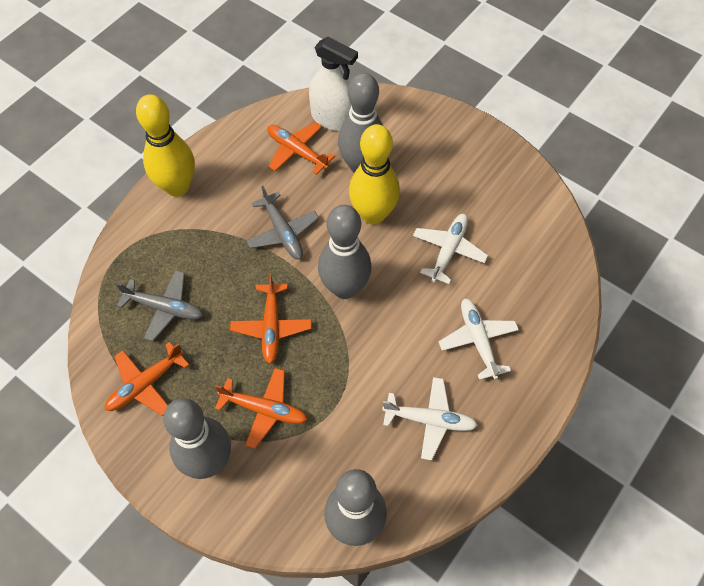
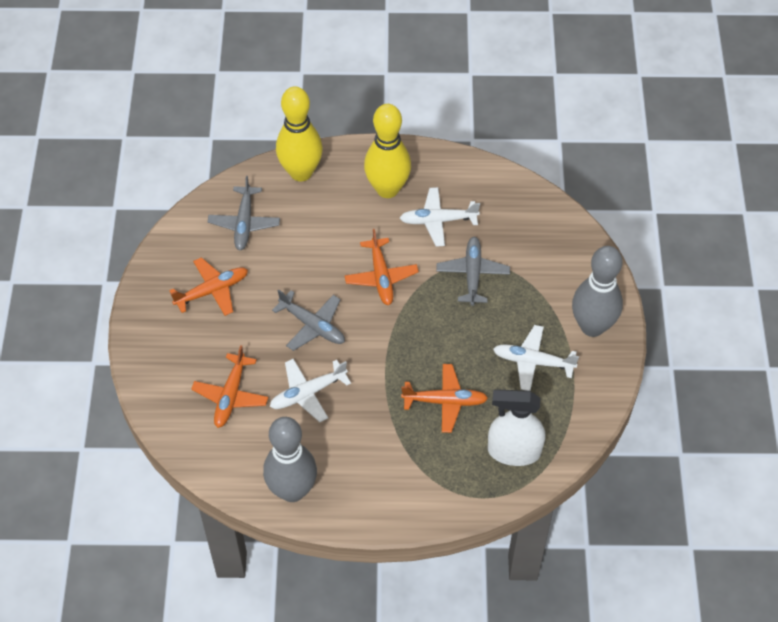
grey bowling pin: [163,398,231,479] [318,205,372,299] [324,469,387,546] [338,73,383,173] = 4 -> [263,417,317,502] [572,246,623,337] = 2
grey plane: [116,270,204,341] [246,186,319,259] = 2 -> [208,176,280,251] [272,290,345,351] [436,237,510,306] = 3

